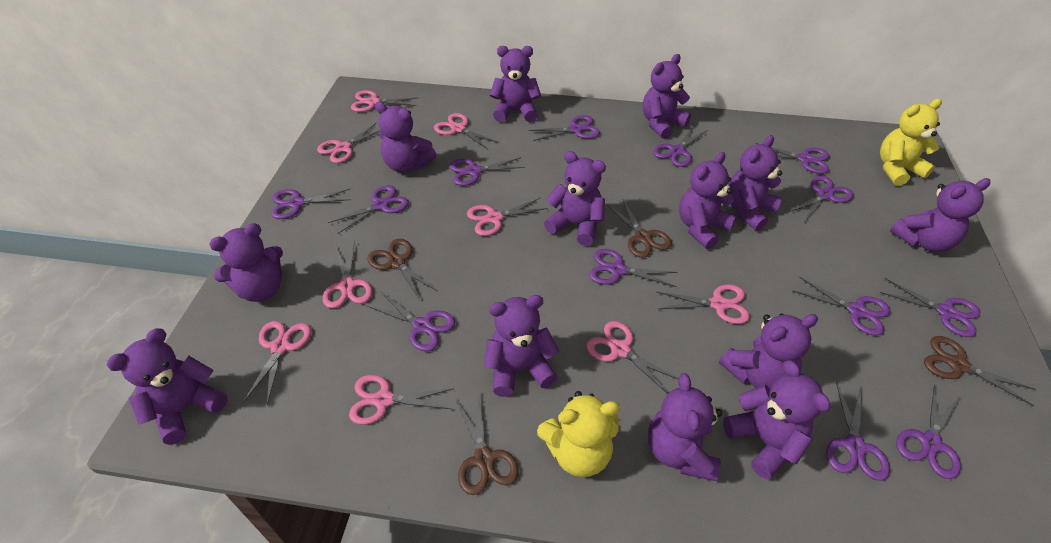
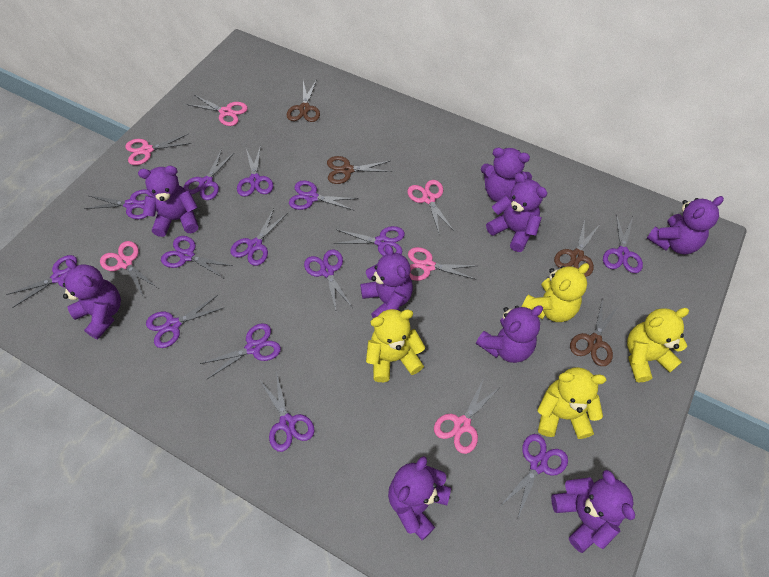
pink scissors: [243,321,311,404] [317,123,380,163] [323,241,372,308] [349,375,454,425] [351,90,419,112] [434,113,499,149] [467,197,548,236] [586,321,679,394] [657,284,750,324] = 9 -> [100,241,158,298] [125,134,191,165] [186,95,248,126] [407,180,454,233] [408,247,476,281] [434,378,500,454] = 6
purple scissors: [271,189,351,219] [328,185,409,234] [367,291,455,352] [450,157,525,186] [529,115,600,141] [589,249,678,287] [653,126,708,167] [756,143,829,174] [789,176,853,222] [793,277,890,336] [826,382,890,481] [879,278,981,337] [896,384,961,479] = 13 -> [6,255,77,308] [84,189,153,219] [146,295,223,348] [161,236,233,278] [183,149,235,200] [200,323,281,379] [230,208,286,266] [237,145,273,197] [259,371,314,452] [289,180,358,210] [304,249,353,311] [333,226,405,256] [500,434,568,520] [603,214,643,273] = 14
purple teddy bear: [106,328,228,445] [209,223,283,302] [375,102,436,173] [484,295,559,397] [490,46,541,122] [544,151,606,246] [643,54,691,139] [648,373,722,481] [679,152,736,249] [719,314,818,389] [723,360,830,479] [728,135,782,231] [890,178,990,252] = 13 -> [63,259,121,339] [138,166,199,237] [360,244,413,318] [388,456,451,540] [476,305,543,363] [481,148,532,202] [486,173,548,252] [551,470,635,553] [647,196,724,254] = 9
yellow teddy bear: [537,391,620,477] [880,99,942,186] = 2 -> [366,309,426,382] [521,263,589,322] [537,367,606,439] [627,308,689,382] = 4

